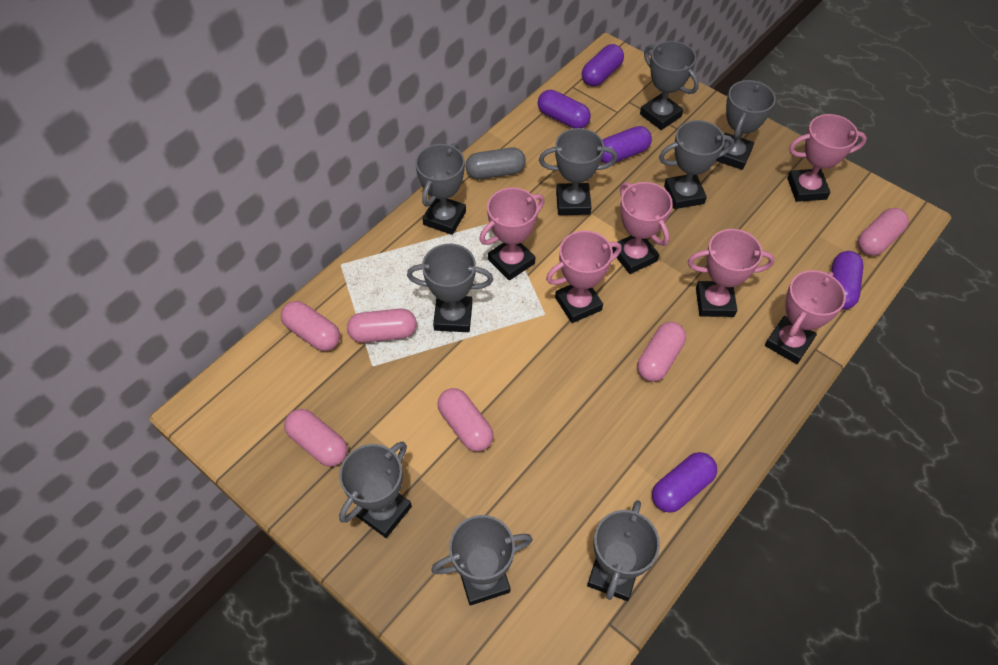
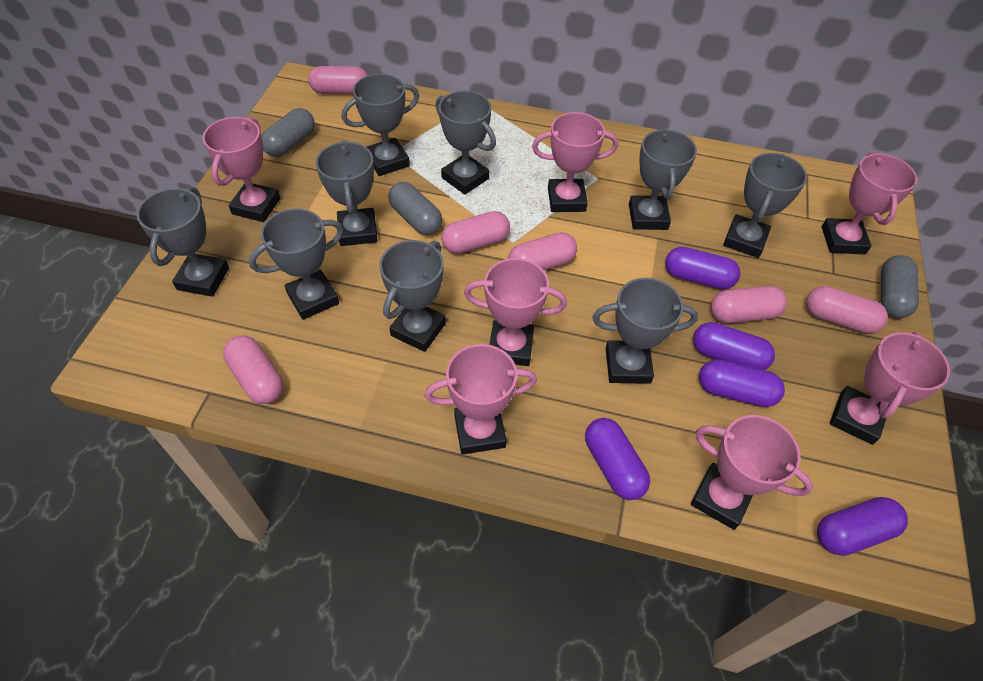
grey capsule: [465,148,526,179] = 1 -> [261,108,315,157] [388,182,442,235] [881,255,919,318] = 3
pink trophy: [479,187,544,280] [546,230,622,323] [612,182,673,274] [688,229,774,317] [765,270,846,364] [787,114,867,202] = 6 -> [202,117,280,222] [425,344,537,454] [464,258,567,366] [532,112,618,212] [691,415,813,530] [822,152,917,255] [830,332,950,445] = 7

